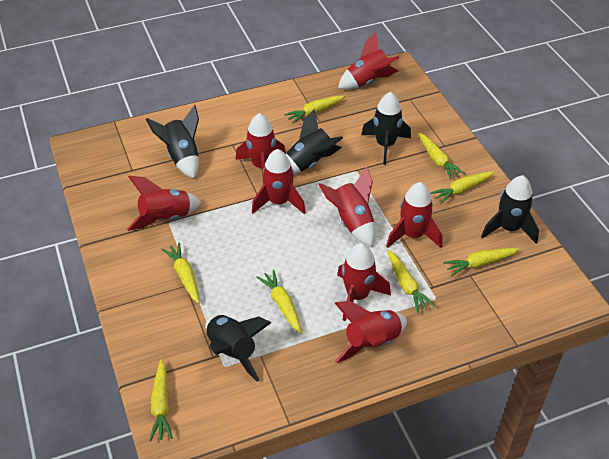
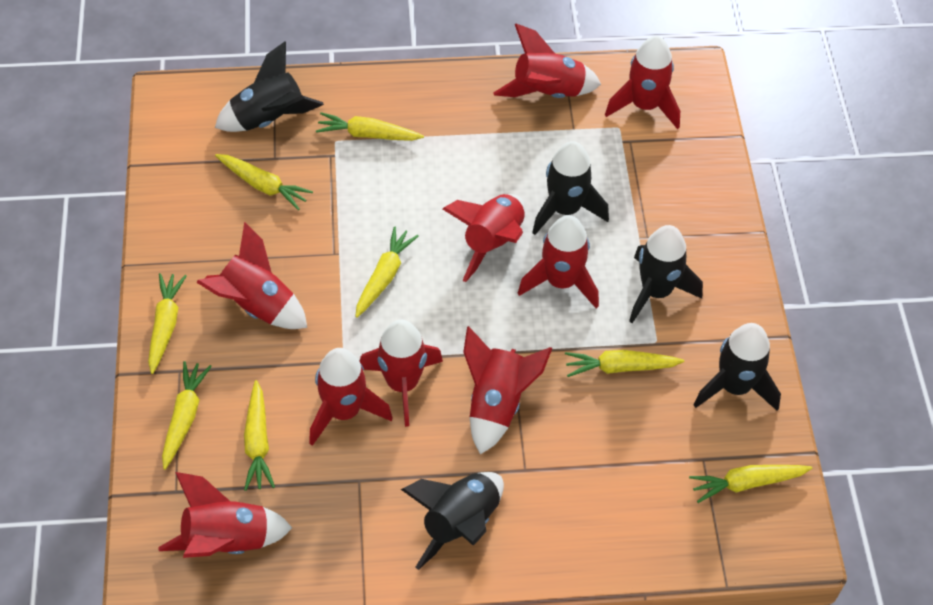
red rocket: [127,176,202,231] [236,113,286,185] [252,149,306,214] [318,167,375,247] [334,301,407,363] [337,243,391,321] [338,32,399,90] [386,182,442,248] = 8 -> [158,472,292,558] [196,222,307,329] [309,348,392,446] [360,320,443,427] [443,194,525,282] [463,326,552,454] [493,24,601,98] [518,215,599,309] [605,36,680,129] = 9

